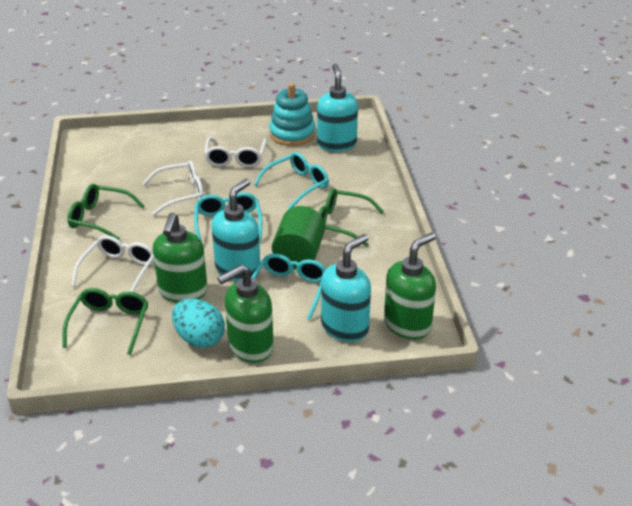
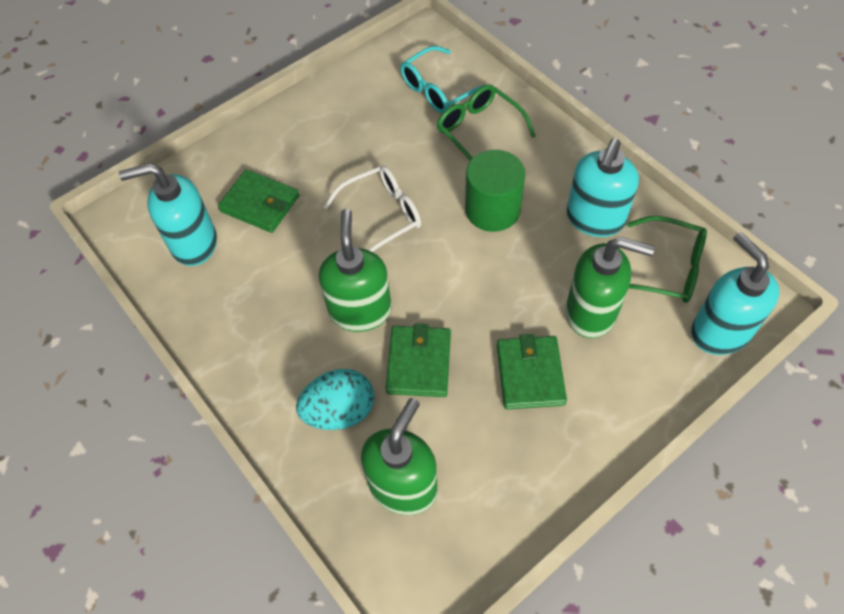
green glasses: [62,288,148,355] [67,184,144,240] [318,188,384,247] = 3 -> [437,84,536,161] [628,216,707,303] = 2
green wallet: none = 0 -> [218,169,299,233] [386,323,451,397] [497,334,567,409] = 3
turquoise glasses: [194,192,262,242] [251,253,326,320] [254,152,329,209] = 3 -> [400,46,484,113] = 1
turquoise stacking toy: [269,83,316,146] = 1 -> none = 0
white glasses: [71,235,154,292] [143,161,204,215] [204,137,267,168] = 3 -> [324,165,421,252] = 1

